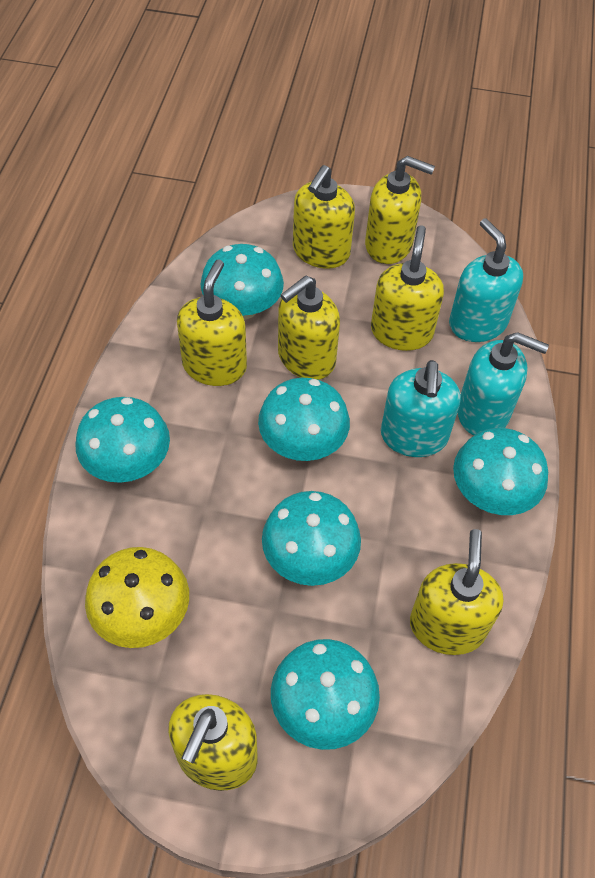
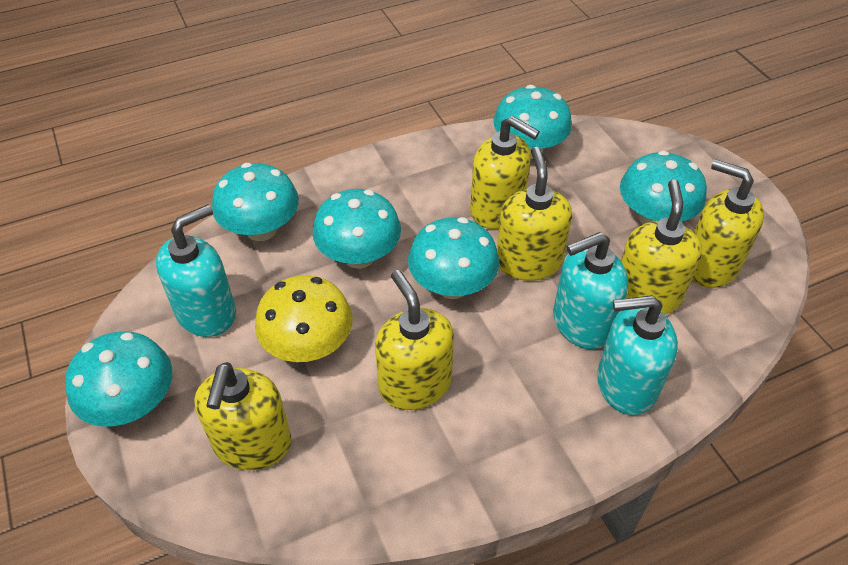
yellow soap dispenser: [168,694,257,791] [177,260,247,386] [278,276,340,380] [293,165,355,269] [365,156,435,264] [371,225,444,351] [410,529,503,655] = 7 -> [194,362,291,470] [375,270,454,410] [470,116,540,229] [497,147,572,281] [621,179,702,315] [692,159,764,288] = 6

